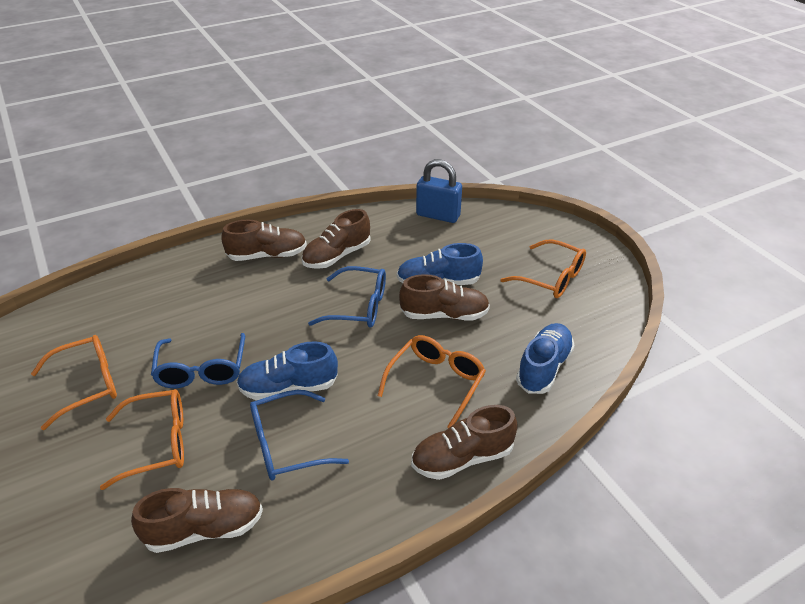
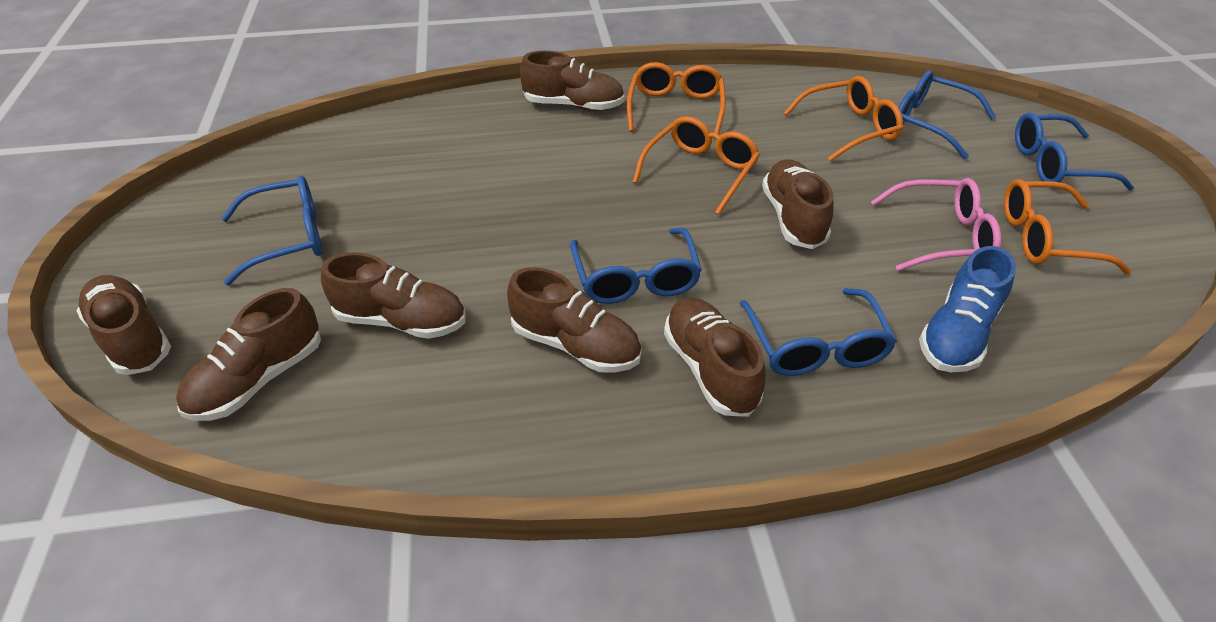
blue glasses: [151,333,245,388] [250,390,349,480] [308,266,386,327] = 3 -> [221,175,322,285] [570,228,702,304] [740,288,897,376] [899,70,996,159] [1015,113,1134,191] = 5
blue padlock: [416,159,462,223] = 1 -> none = 0
blue shoe: [237,341,338,400] [397,243,483,285] [516,323,575,394] = 3 -> [919,246,1016,372] = 1
brown shoe: [131,488,263,553] [221,220,307,261] [301,209,371,269] [399,274,490,320] [411,405,518,480] = 5 -> [77,275,171,375] [176,288,321,421] [321,252,466,339] [507,267,642,373] [520,51,625,111] [664,297,766,417] [762,159,833,249] = 7
pink glasses: none = 0 -> [871,178,1002,271] = 1

